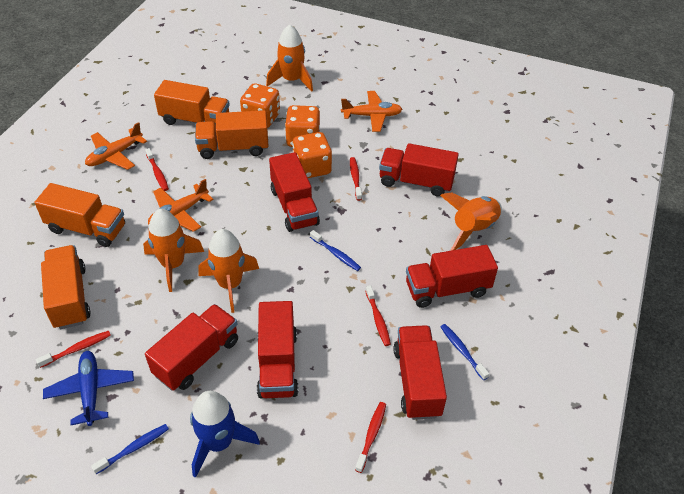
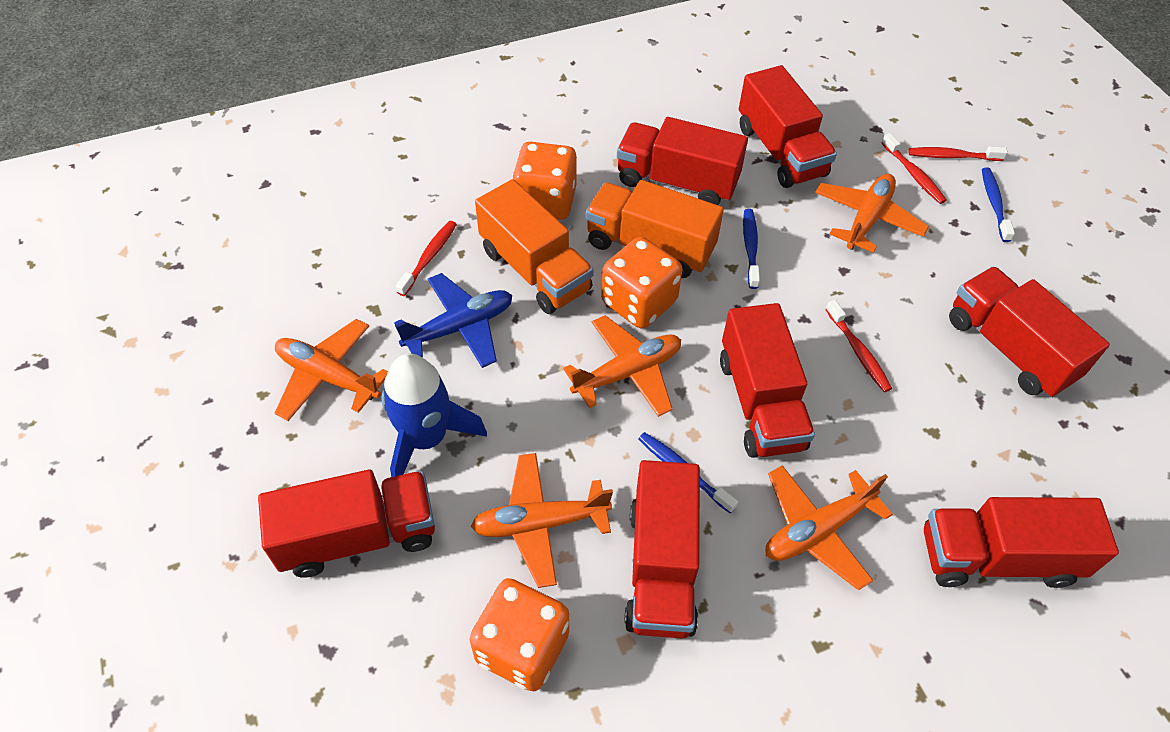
orange plane: [85,122,147,170] [148,179,214,232] [341,91,402,132] = 3 -> [275,319,388,421] [471,453,613,588] [563,315,681,417] [765,465,893,590] [815,174,929,253] = 5
orange rocket: [143,209,204,292] [198,229,259,313] [266,25,313,92] [440,193,502,251] = 4 -> none = 0
orange truck: [34,183,125,247] [41,245,91,329] [154,80,230,126] [195,110,269,159] = 4 -> [475,179,594,314] [585,180,724,278] = 2
red toothbrush: [36,331,111,368] [145,148,169,191] [350,157,362,201] [355,402,386,473] [365,285,391,346] = 5 -> [396,221,457,296] [825,300,892,392] [881,133,947,204] [908,146,1008,161] = 4
red truck: [145,304,238,391] [257,301,298,398] [269,152,320,232] [379,143,459,196] [393,325,447,420] [406,245,498,308] = 6 -> [258,469,435,578] [617,117,748,205] [624,460,700,638] [720,303,815,458] [739,65,837,188] [924,497,1119,588] [949,266,1110,398] = 7

